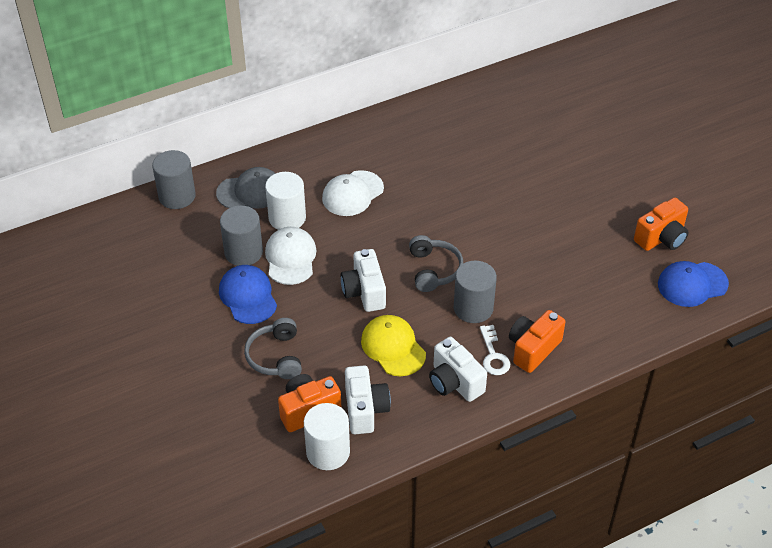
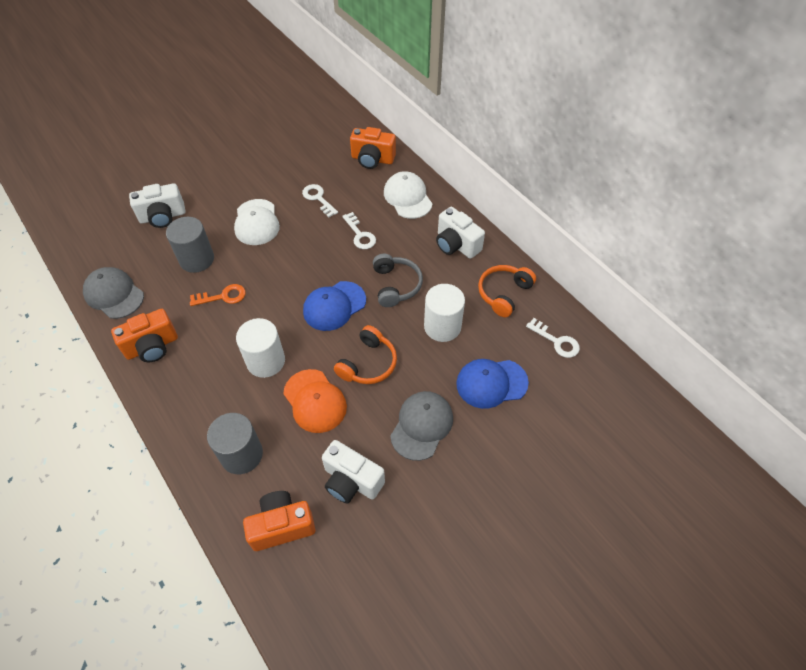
grey cap: [216,167,276,209] = 1 -> [83,267,144,319] [390,391,453,461] = 2
grey cylinder: [152,150,196,209] [220,206,263,266] [454,261,497,323] = 3 -> [166,217,214,273] [207,413,263,474] = 2
grey headphones: [244,318,302,379] [409,235,463,292] = 2 -> [373,254,423,307] = 1
orange cap: none = 0 -> [283,369,347,433] = 1
orange headphones: none = 0 -> [334,325,397,384] [478,265,536,317] = 2
orange key: none = 0 -> [190,284,246,306] = 1
white key: [480,325,510,375] = 1 -> [302,184,338,217] [342,212,376,249] [526,318,580,358] = 3
yellow cap: [361,315,426,376] = 1 -> none = 0

